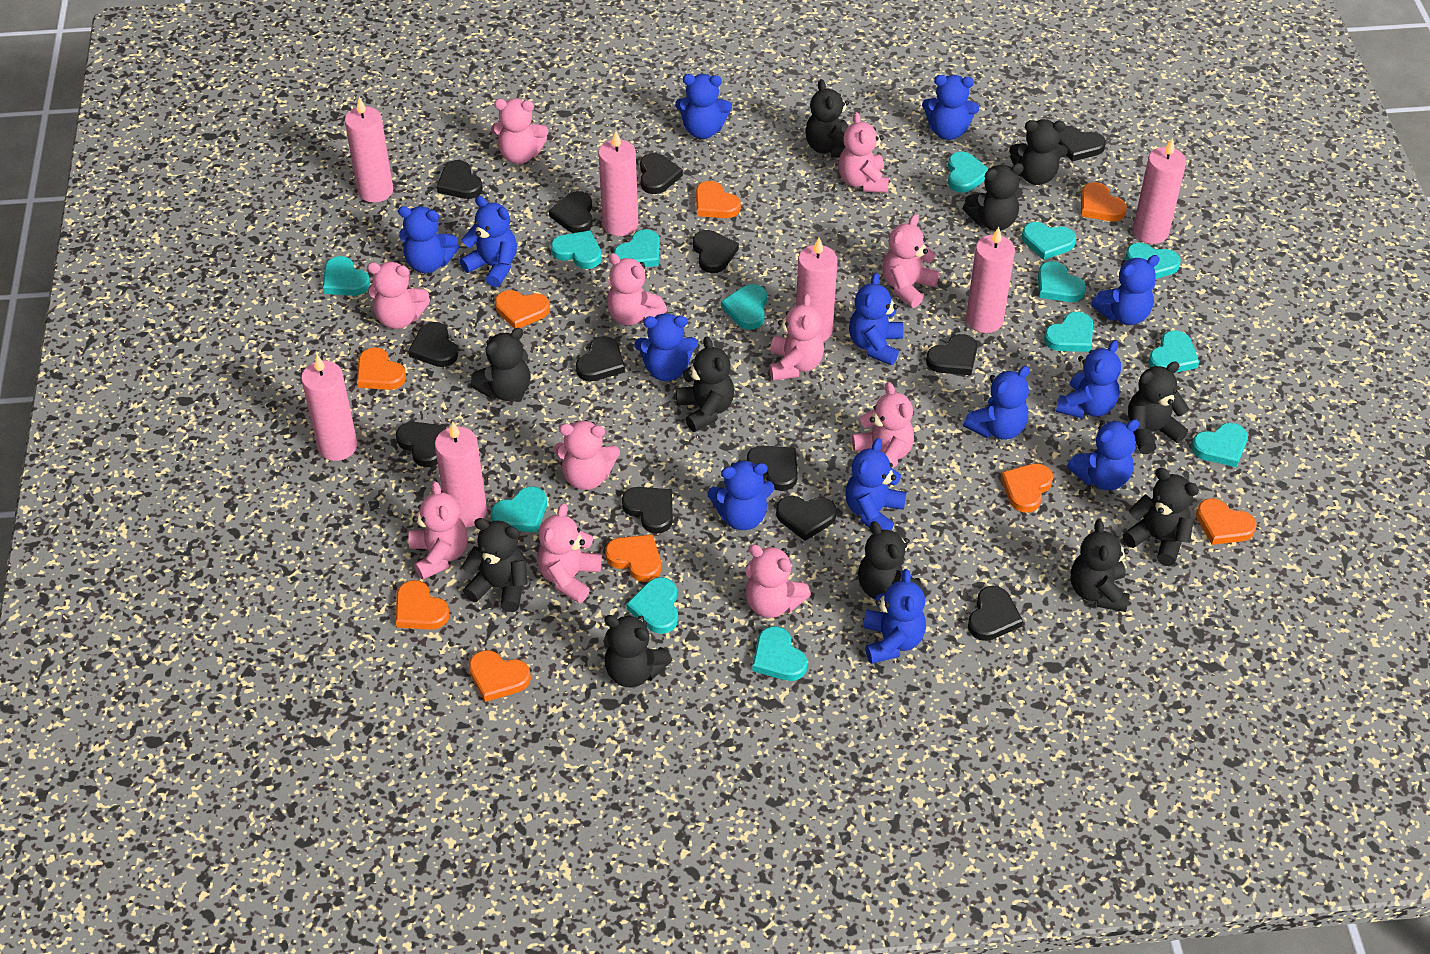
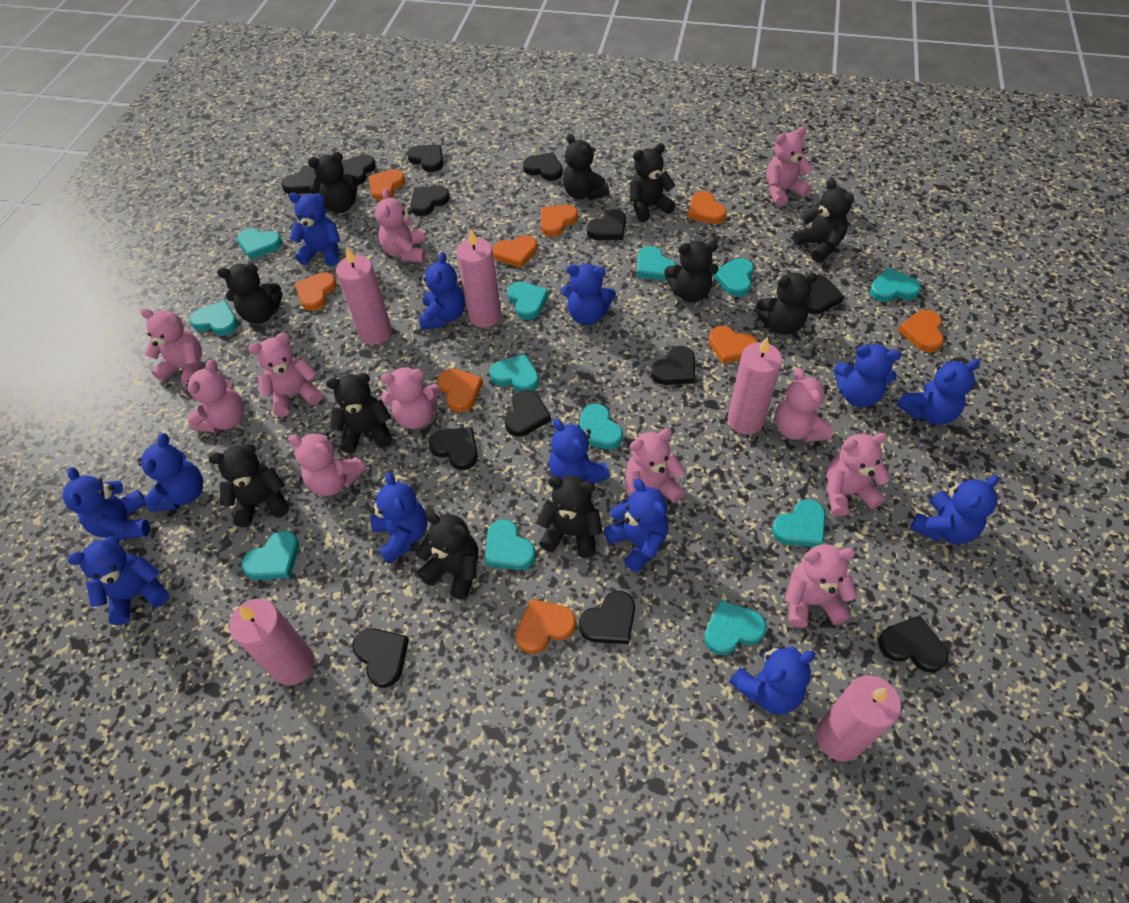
pink candle: [301,355,357,461] [345,97,393,203] [435,421,487,527] [598,131,639,236] [796,238,838,342] [966,227,1015,333] [1133,138,1186,244] = 7 -> [229,599,315,685] [336,247,392,345] [457,229,501,328] [728,337,782,434] [816,675,901,762] = 5
turquoise heart: [323,256,370,296] [491,487,547,532] [551,230,602,269] [614,229,660,267] [626,577,678,634] [721,284,767,330] [752,626,807,681] [948,151,989,193] [1022,222,1076,260] [1038,261,1086,302] [1044,312,1093,352] [1125,243,1181,279] [1148,330,1199,373] [1192,423,1248,467] = 14 -> [190,300,238,335] [237,228,282,260] [241,530,299,580] [485,519,536,570] [490,354,539,392] [507,281,549,320] [579,404,623,450] [637,246,676,281] [704,600,767,655] [713,258,754,297] [772,499,826,547] [870,268,921,302] = 12

